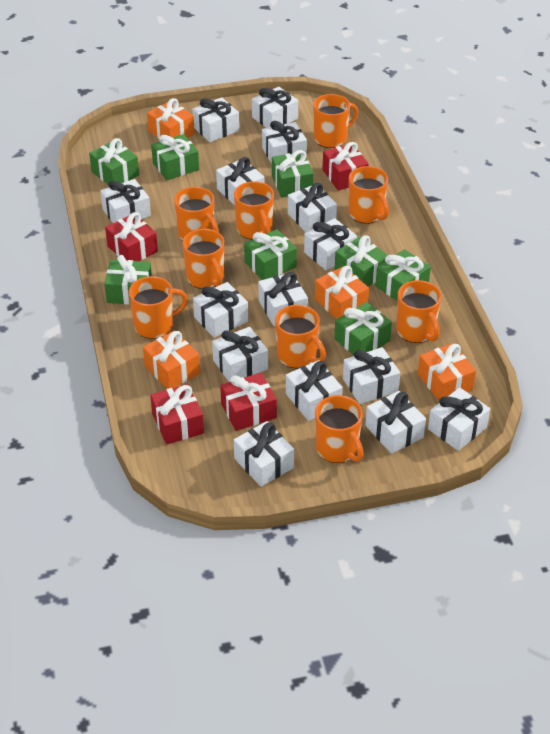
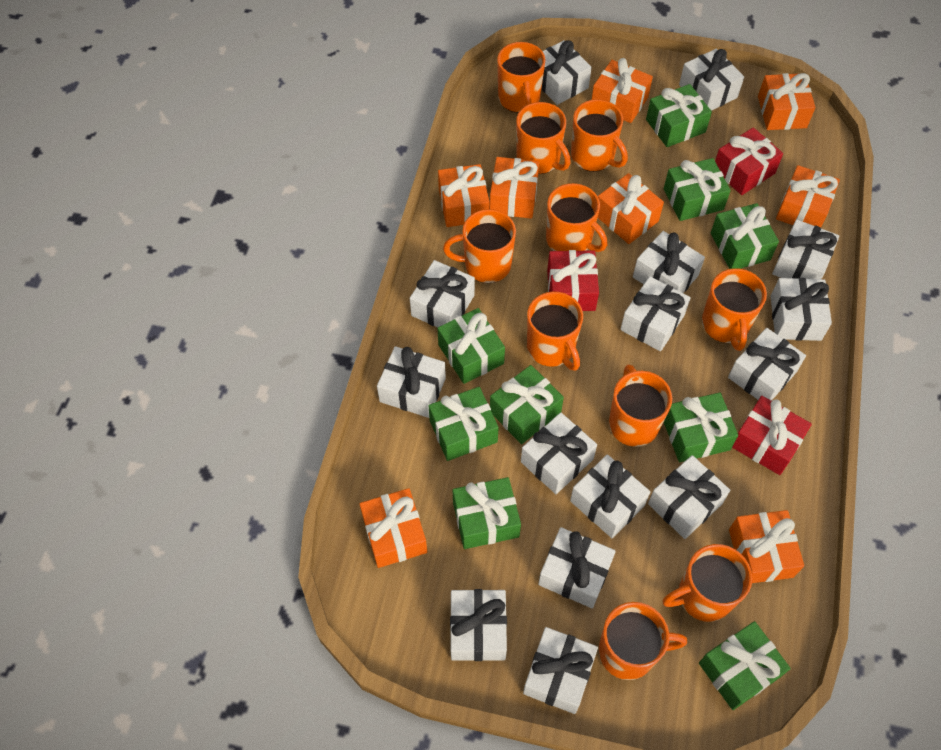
green gift: [89,138,139,184] [104,255,152,305] [151,134,199,180] [244,229,297,280] [272,150,314,197] [334,302,392,355] [335,235,388,286] [376,249,431,301] = 8 -> [429,387,499,461] [437,308,505,384] [452,477,521,549] [490,365,564,444] [646,84,712,147] [664,158,731,221] [664,392,738,462] [699,621,791,710] [711,203,779,269] = 9
orange gift: [143,331,200,389] [147,98,195,139] [315,266,369,319] [418,343,476,400] = 4 -> [360,488,427,568] [438,164,490,227] [490,157,539,219] [591,58,653,123] [598,173,664,244] [729,510,804,583] [758,73,816,130] [776,165,840,227] = 8
orange mug: [129,276,188,339] [174,187,219,241] [182,229,224,289] [234,181,274,240] [275,305,326,369] [313,94,359,148] [315,395,364,463] [349,166,389,224] [396,280,441,343] = 9 -> [443,209,516,283] [497,42,546,113] [516,102,571,174] [527,292,583,371] [546,183,607,252] [571,99,628,172] [599,602,687,680] [609,364,672,447] [663,544,752,622] [702,268,767,351] = 10
red gift: [105,212,158,261] [150,384,204,445] [220,373,277,431] [323,142,369,190] = 4 -> [547,250,599,311] [715,127,783,195] [732,396,812,475] = 3

